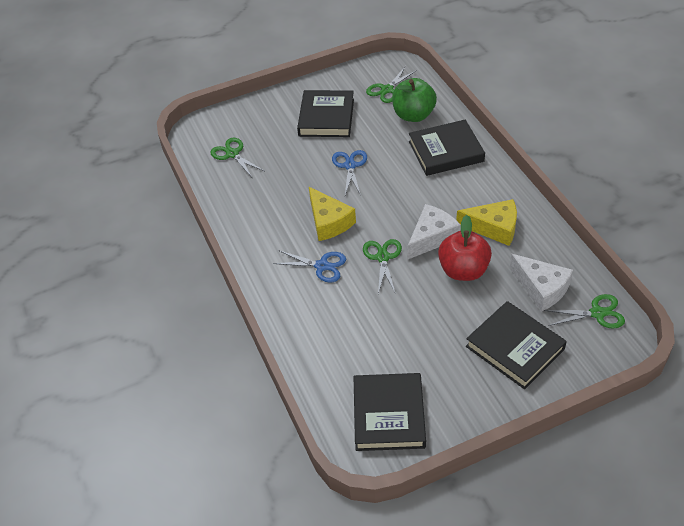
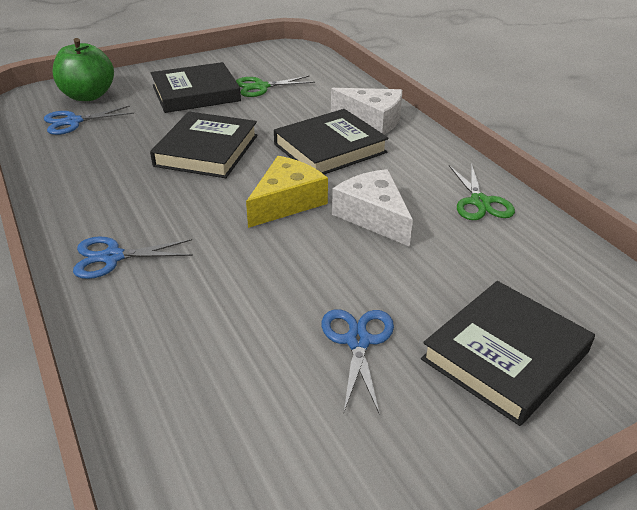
blue scissors: [273,250,346,283] [332,150,367,195] = 2 -> [44,105,134,135] [73,237,193,279] [321,309,394,415] = 3
green scissors: [210,138,264,177] [363,239,402,294] [366,66,417,103] [544,294,625,329] = 4 -> [236,76,315,97] [449,163,515,220] = 2
red apple: [438,215,492,281] = 1 -> none = 0
yellow cheese: [309,187,356,241] [456,199,517,246] = 2 -> [246,156,328,228] = 1

